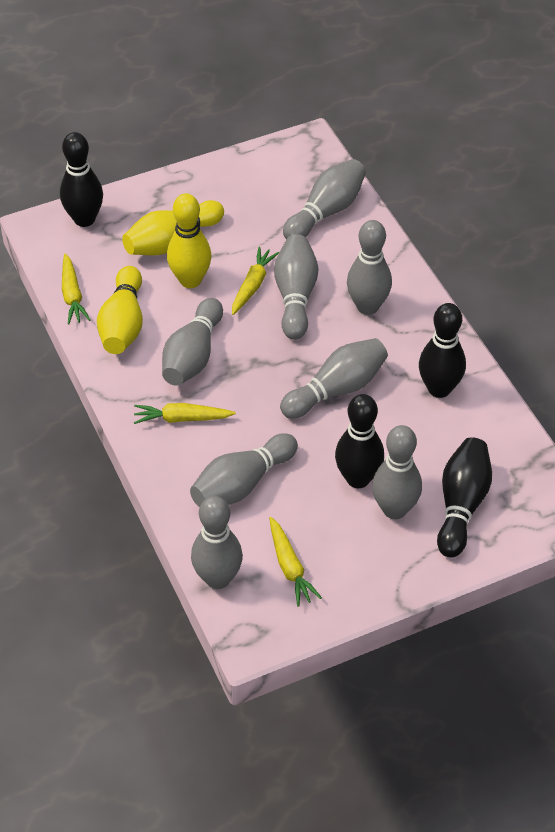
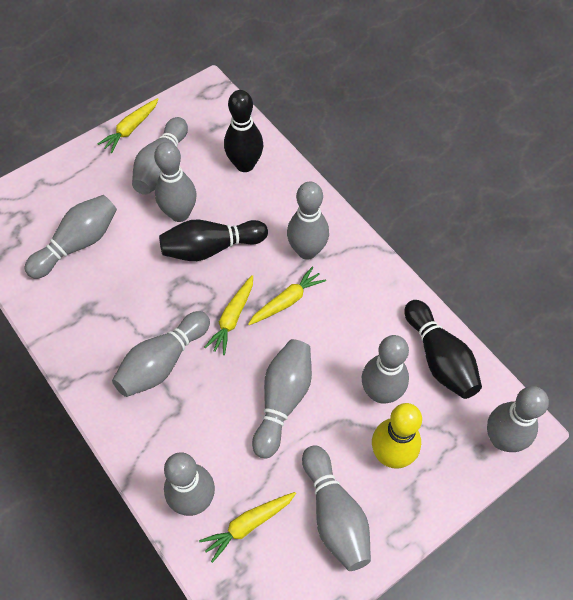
black bowling pin: [60,132,103,227] [335,394,384,488] [419,303,466,398] [437,437,492,558] = 4 -> [159,220,268,261] [224,90,263,172] [404,300,482,399] = 3
grey bowling pin: [162,298,223,386] [190,433,298,507] [191,496,243,589] [274,234,318,340] [280,338,388,419] [283,159,366,239] [347,220,392,315] [372,425,422,519] = 8 -> [24,195,117,279] [112,311,210,397] [132,117,188,195] [154,142,196,222] [164,452,215,516] [252,339,312,458] [287,182,329,259] [302,445,371,571] [362,335,409,403] [487,386,549,452] = 10
yellow bowling pin: [97,266,143,354] [122,200,224,255] [167,193,212,288] = 3 -> [372,403,422,469] = 1

